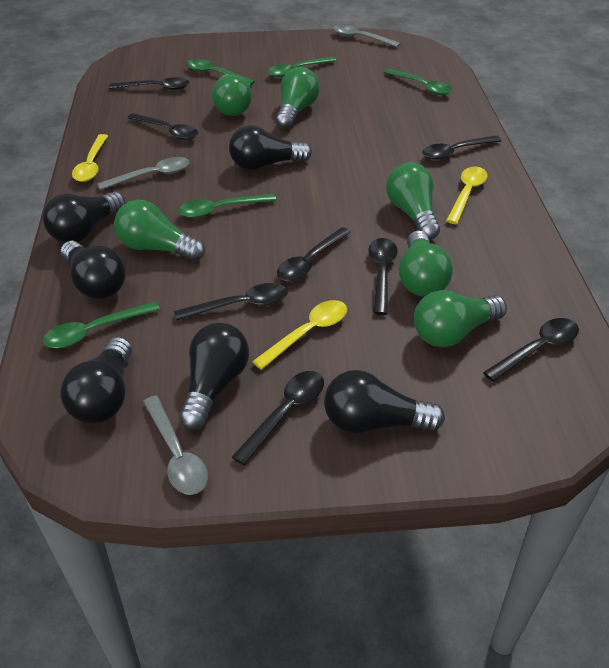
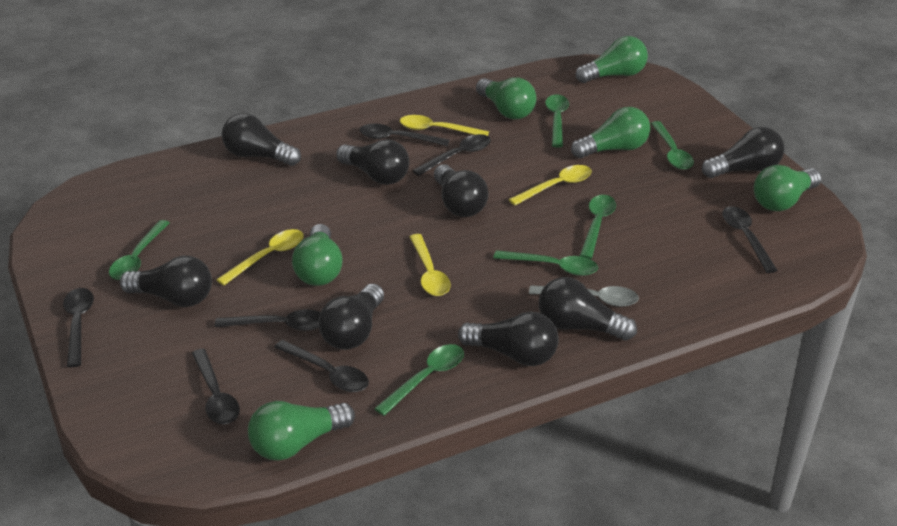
black light bulb: [43,191,126,243] [60,241,126,299] [60,337,132,423] [179,323,249,430] [229,125,312,170] [324,370,445,434] = 6 -> [120,256,212,307] [222,113,301,166] [318,284,384,350] [336,139,409,185] [434,164,488,217] [458,312,559,366] [539,277,637,341] [702,127,785,178] = 8
black spoon: [109,77,189,90] [128,113,198,140] [174,283,288,321] [232,371,324,465] [277,227,351,281] [368,238,398,315] [422,135,502,160] [483,318,579,382] = 8 -> [63,288,94,367] [192,349,240,424] [214,309,321,331] [274,340,369,392] [359,124,450,146] [413,134,491,176] [722,206,778,273] = 7
green spoon: [43,301,160,348] [178,194,277,218] [187,59,255,86] [268,57,337,77] [384,69,452,95] = 5 -> [109,220,169,280] [374,344,464,416] [493,250,598,276] [545,94,569,147] [580,195,616,259] [651,121,694,170] = 6
grey spoon: [97,157,190,190] [143,396,208,495] [333,25,401,47] = 3 -> [529,285,639,307] = 1
yellow spoon: [72,134,108,182] [252,300,347,370] [446,166,488,224] = 3 -> [216,229,304,286] [400,115,489,136] [410,234,451,296] [509,165,592,205] = 4

